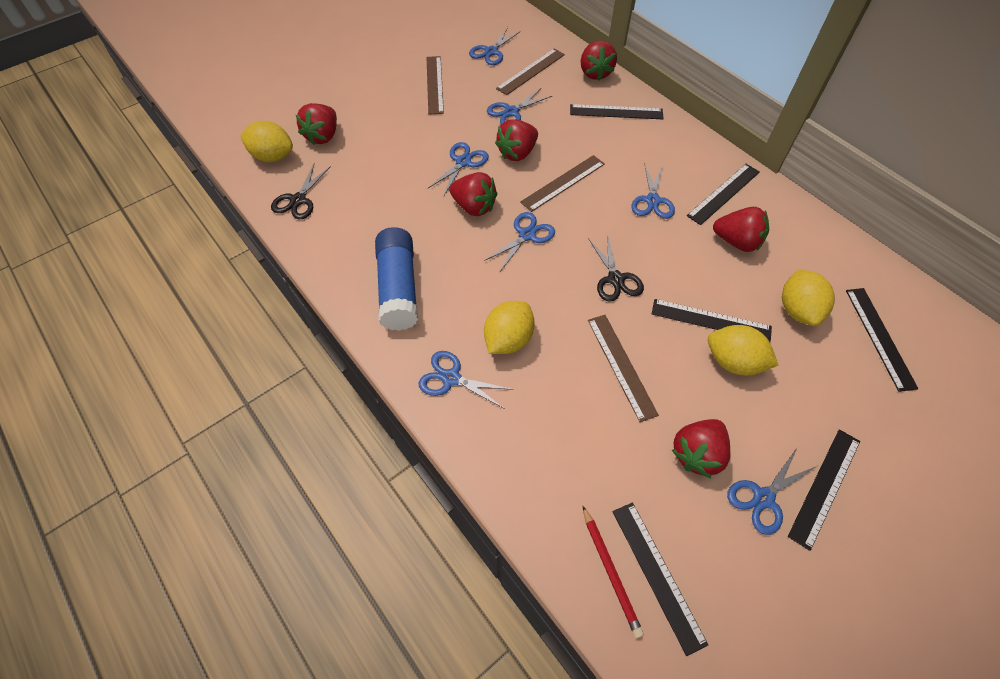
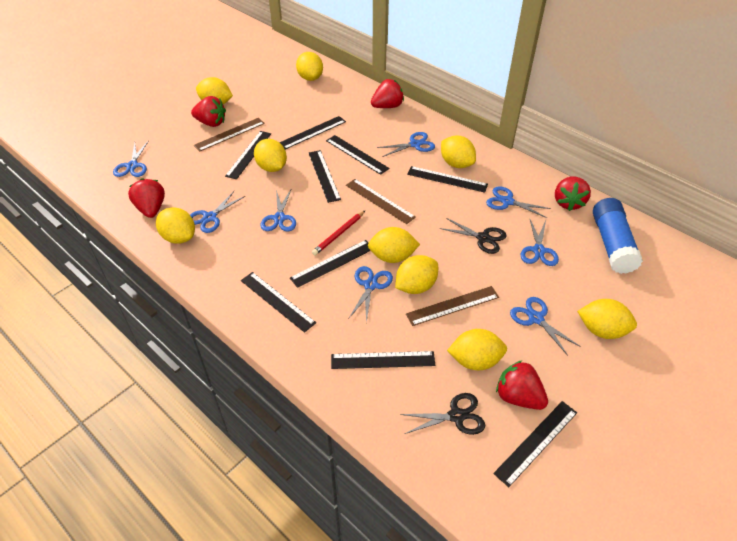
black ruler: [570,104,664,119] [612,503,708,656] [652,299,772,342] [687,164,760,225] [788,429,860,551] [846,288,918,392] = 6 -> [225,131,271,179] [241,272,316,333] [279,116,346,150] [290,240,371,288] [309,150,341,203] [326,135,389,175] [331,351,435,369] [407,166,488,193] [493,401,577,487] = 9
blue scissors: [419,351,514,409] [428,142,489,195] [469,27,521,65] [484,212,555,273] [487,88,552,125] [631,162,675,219] [727,448,819,535] = 7 -> [113,140,149,177] [190,191,245,233] [260,190,296,231] [348,266,393,322] [377,132,435,157] [486,186,551,218] [510,297,581,356] [521,220,559,266] = 8
brown ruler: [426,56,444,115] [496,49,565,95] [520,155,605,212] [588,315,659,422] = 4 -> [194,118,265,152] [346,179,416,224] [406,286,499,326] = 3
red strawberry: [296,103,337,145] [449,172,497,216] [495,119,538,161] [581,41,617,81] [672,419,730,478] [713,207,769,252] = 6 -> [128,178,165,218] [191,96,226,127] [371,79,404,108] [496,360,548,410] [555,176,591,211] = 5
yellow lemon: [240,121,293,162] [484,301,535,354] [708,325,778,375] [782,269,835,326] = 4 -> [156,207,195,244] [196,77,233,104] [254,139,287,172] [296,52,323,81] [368,227,420,263] [395,255,438,294] [441,136,476,168] [447,329,507,370] [577,299,637,339] = 9

